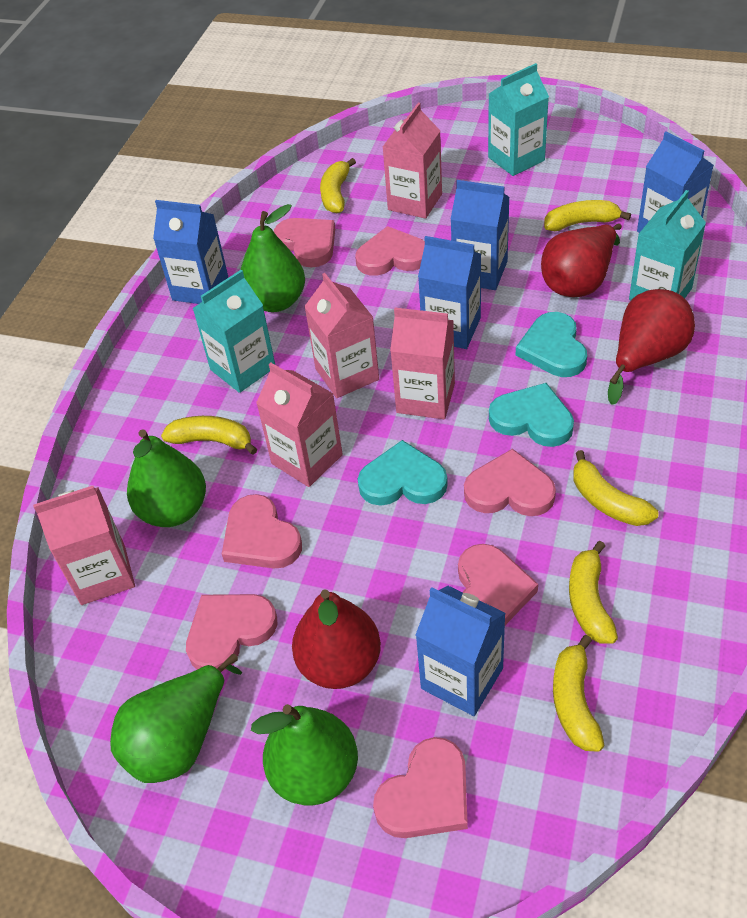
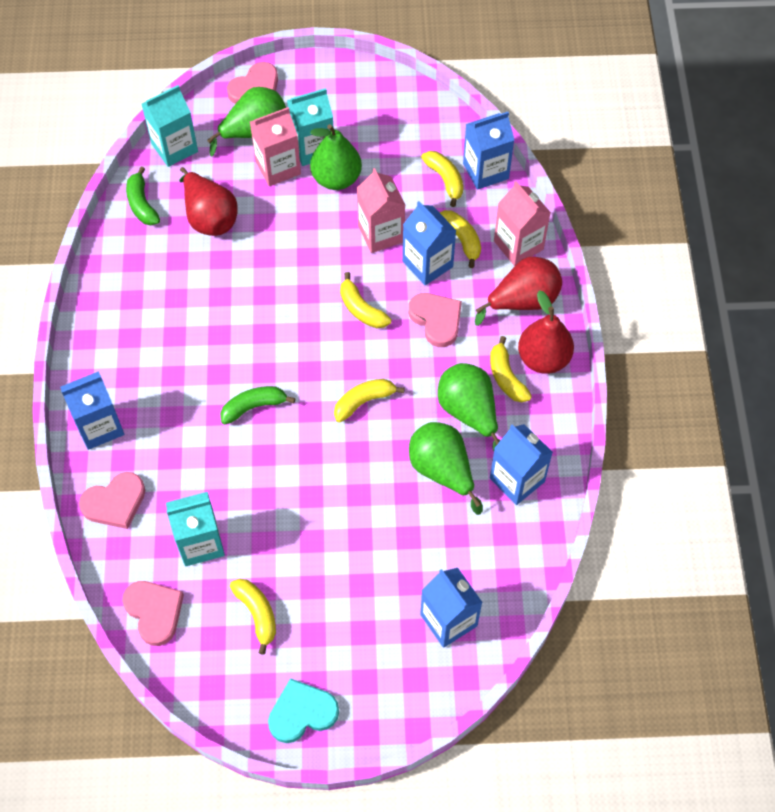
green banana: none = 0 -> [126,167,160,225] [220,386,295,424] = 2
pink carton: [33,486,135,605] [256,363,343,487] [304,273,379,398] [383,103,442,219] [390,308,455,419] = 5 -> [250,107,301,186] [357,168,405,253] [494,181,551,266] = 3
pink heart: [186,594,278,671] [222,494,302,569] [274,218,335,268] [355,226,425,276] [373,737,468,838] [458,544,538,625] [464,449,556,516] = 7 -> [79,472,145,529] [122,581,184,646] [227,62,278,104] [408,293,462,347] = 4
turquoise heart: [358,440,448,506] [489,383,574,447] [516,312,587,377] = 3 -> [268,678,339,743] = 1

